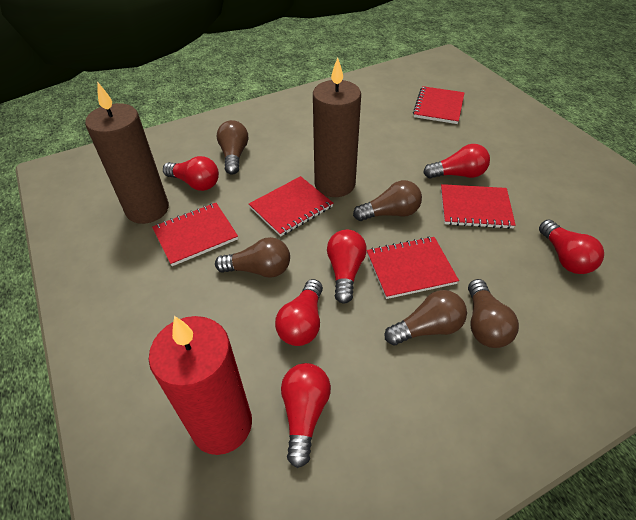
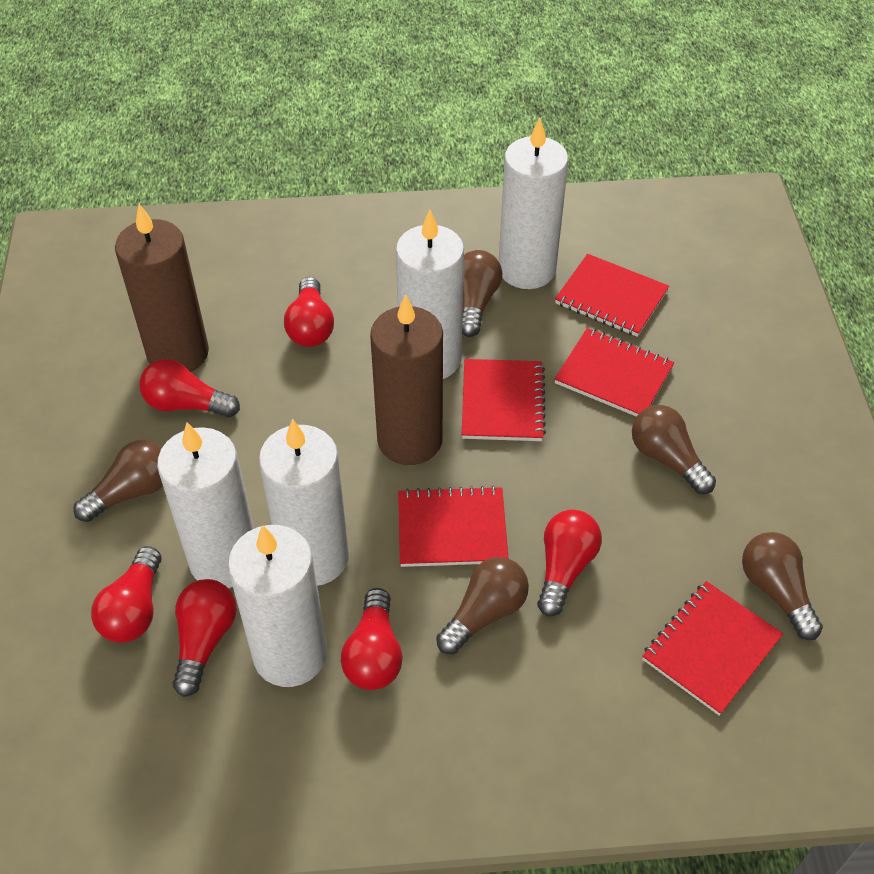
red candle: [149,316,252,455] = 1 -> none = 0
white candle: none = 0 -> [157,422,254,588] [228,525,327,687] [259,419,349,586] [396,209,464,379] [499,118,568,289] = 5

